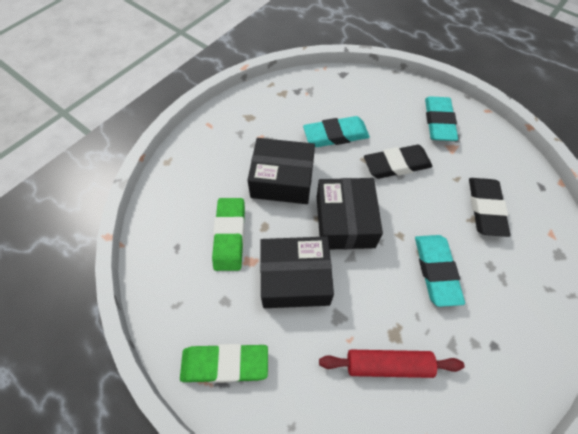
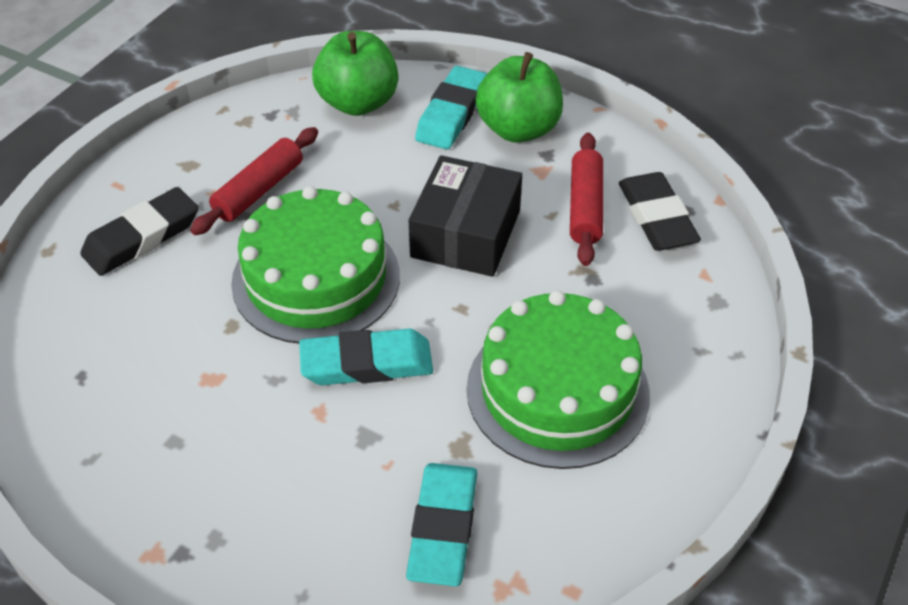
black box: [247,138,315,204] [260,236,334,308] [317,178,383,250] = 3 -> [408,155,522,277] = 1
green apple: none = 0 -> [312,31,398,116] [476,52,563,143] = 2
green cake: none = 0 -> [231,186,400,344] [467,290,650,469] = 2
green eraser: [180,344,268,383] [212,198,245,271] = 2 -> none = 0
red rolling pin: [319,350,464,378] = 1 -> [190,127,318,235] [570,133,603,266] = 2

